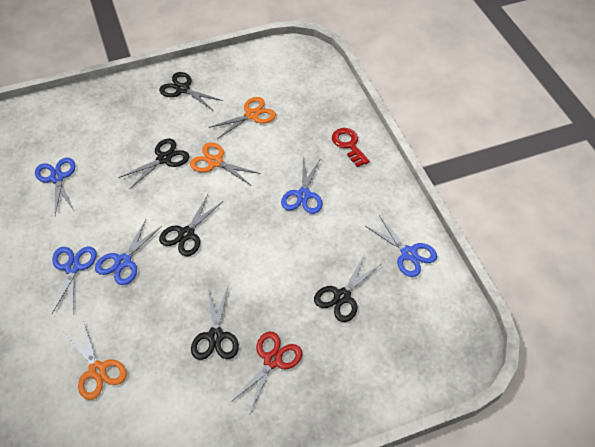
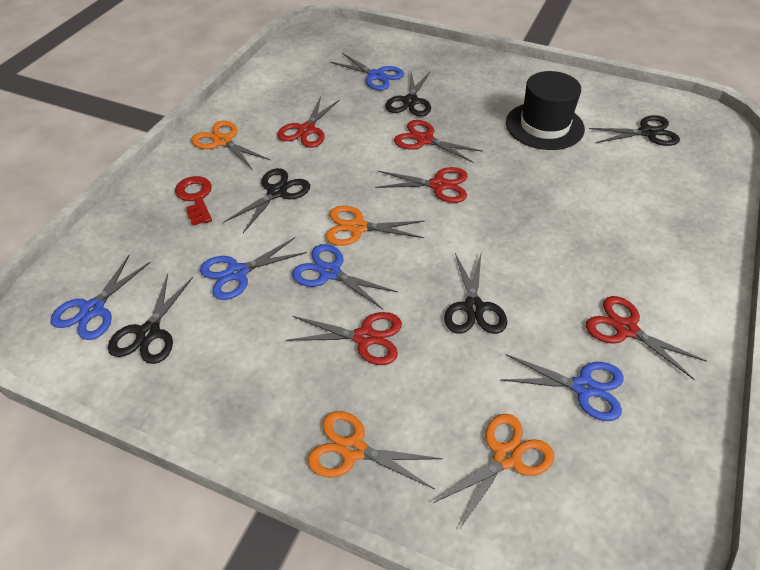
black hat: none = 0 -> [506,71,585,150] = 1
orange scissors: [65,320,127,400] [190,142,261,185] [208,97,276,139] = 3 -> [191,121,270,170] [307,411,443,489] [326,206,424,246] [433,414,554,528] = 4
red scissors: [231,332,302,413] = 1 -> [277,97,340,148] [286,312,402,365] [375,167,468,203] [394,120,483,163] [586,296,707,380] = 5

